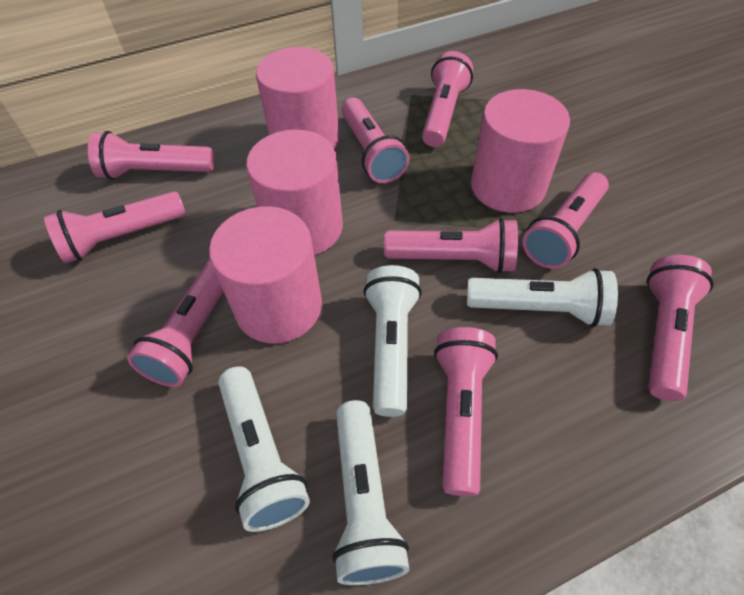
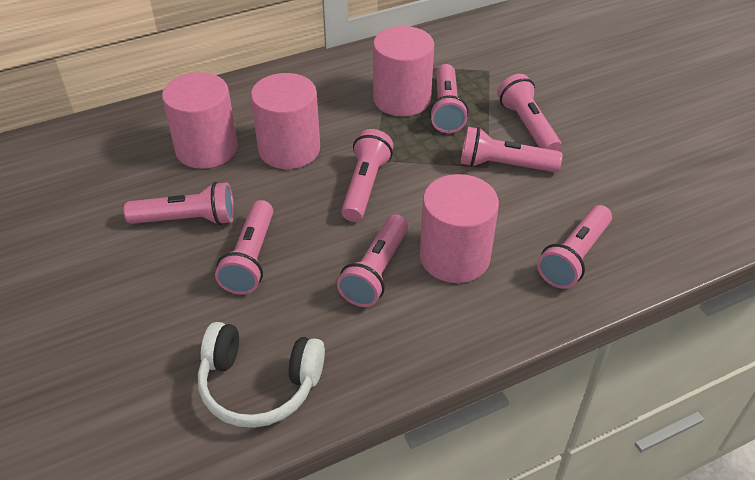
pink flashlight: [44,191,186,263] [88,131,214,180] [127,259,224,387] [341,98,410,183] [384,218,518,273] [422,51,473,147] [434,327,498,497] [523,172,609,269] [647,255,714,401] = 9 -> [124,182,234,225] [215,200,273,295] [337,214,408,307] [341,129,393,222] [429,64,468,133] [461,127,562,172] [497,74,561,151] [537,205,612,289] = 8
white flashlight: [218,366,310,532] [332,400,410,585] [363,265,422,417] [467,268,618,327] = 4 -> none = 0
white headphones: none = 0 -> [198,322,325,428] = 1

